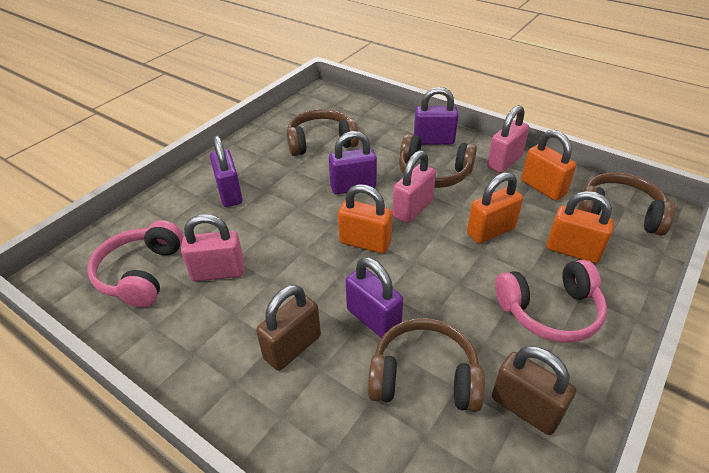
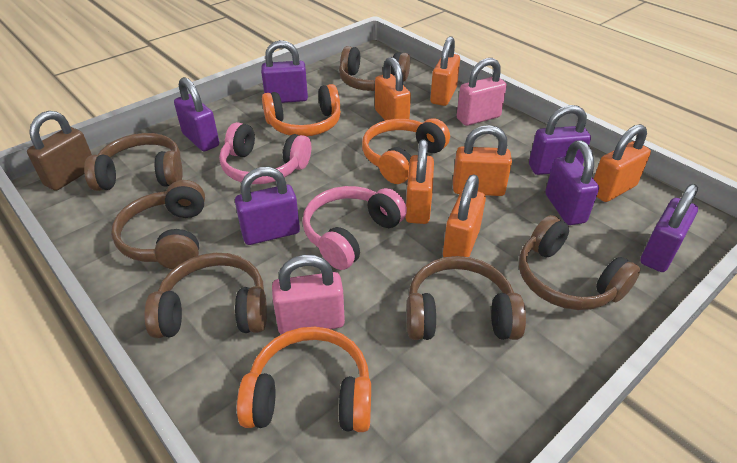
brown headphones: [287,109,359,156] [368,318,485,412] [399,134,477,188] [578,172,675,236] = 4 -> [84,133,183,191] [111,180,205,269] [144,253,267,338] [339,46,410,91] [407,256,526,340] [519,215,640,310] = 6
brown padlock: [256,285,321,371] [492,346,576,435] = 2 -> [27,111,92,191] = 1
orange headphones: none = 0 -> [237,327,371,432] [262,84,341,136] [362,118,450,184] = 3
orange padlock: [338,184,392,253] [467,172,523,244] [521,130,576,201] [546,191,614,263] = 4 -> [375,57,411,120] [405,139,434,224] [430,36,460,106] [443,174,486,257] [453,125,512,196] [594,124,651,202] = 6
pink padlock: [181,214,244,282] [393,150,436,223] [487,105,529,173] = 3 -> [272,255,345,335] [457,58,507,126] = 2
purple padlock: [210,136,243,207] [329,131,377,195] [346,257,403,338] [414,87,458,145] = 4 -> [174,77,219,151] [235,167,300,245] [261,40,308,103] [529,105,591,175] [545,140,599,225] [640,184,698,272] = 6

